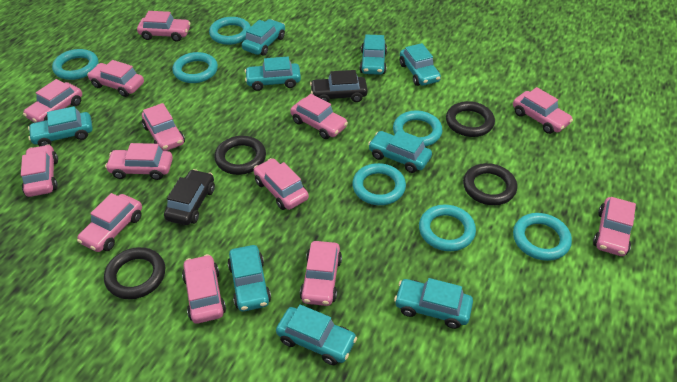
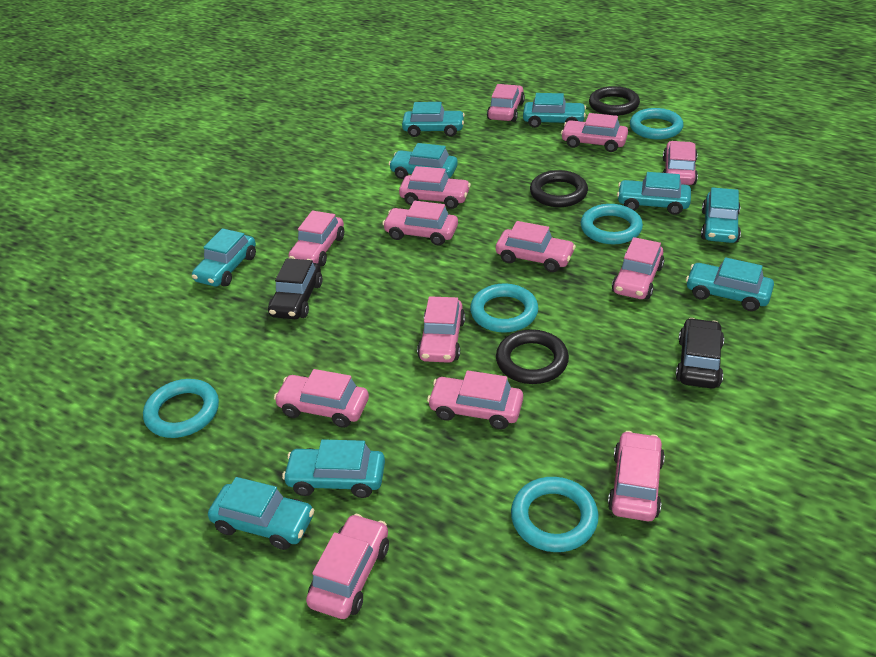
black ring: [104,247,165,299] [214,136,266,175] [446,101,495,137] [463,163,517,205] = 4 -> [496,329,569,384] [530,170,588,207] [589,86,640,116] = 3
turquoise ring: [52,49,98,80] [172,52,218,83] [209,17,251,45] [352,163,406,205] [393,111,442,146] [419,205,476,251] [513,213,572,261] = 7 -> [143,379,219,438] [470,283,538,333] [511,477,599,552] [581,204,643,244] [630,108,683,140] = 5

